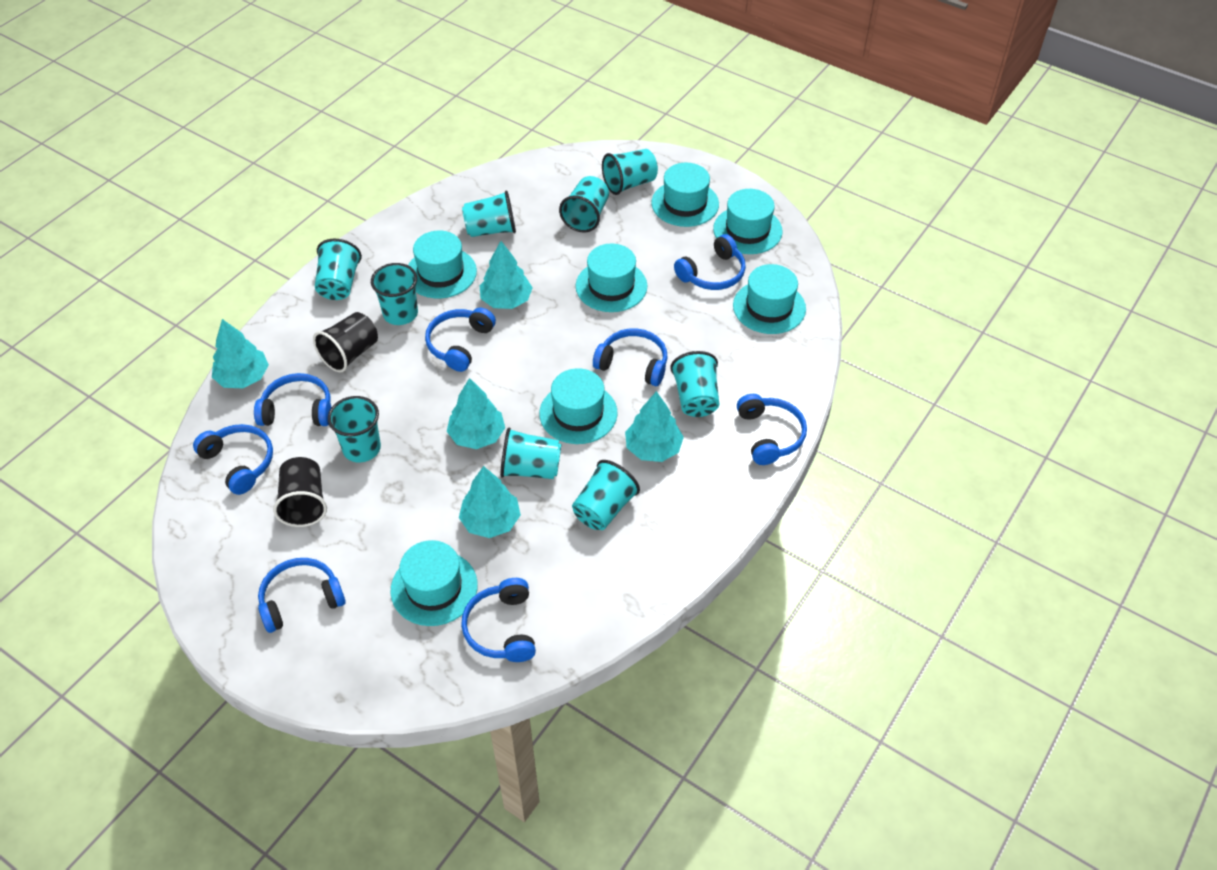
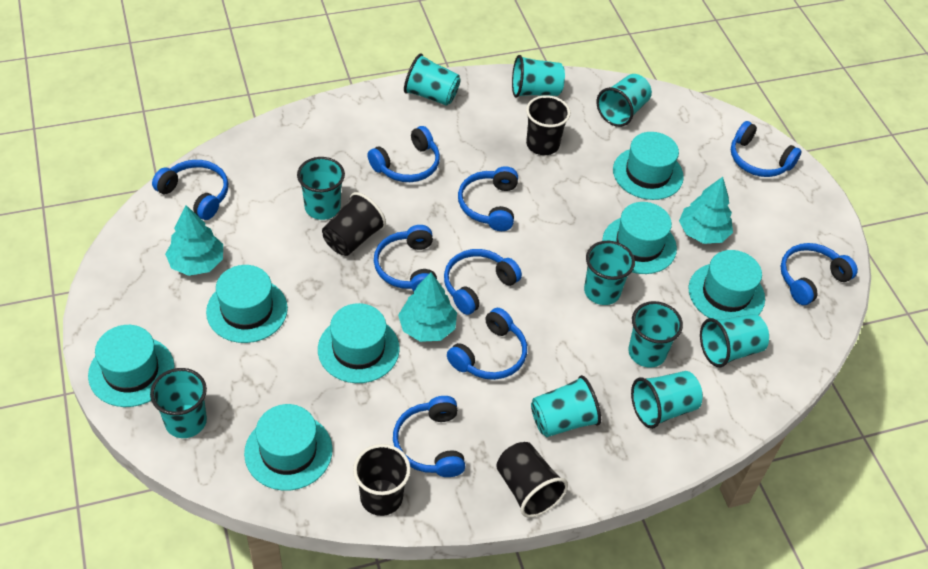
black cup: [273,457,327,527] [313,312,378,372] = 2 -> [322,192,386,256] [353,444,411,516] [496,442,568,518] [526,95,570,155] = 4
blue headphones: [193,424,273,495] [254,373,331,426] [258,558,346,633] [425,308,496,372] [461,578,536,662] [593,328,667,386] [674,234,746,290] [737,394,807,465] = 8 -> [152,160,228,220] [367,126,440,182] [374,225,437,291] [393,396,465,477] [444,249,522,315] [447,308,527,380] [458,166,518,231] [731,121,802,177] [780,243,858,305] = 9
turquoise cup: [315,239,362,300] [328,396,381,462] [371,263,418,325] [462,191,516,237] [500,428,562,479] [559,176,609,232] [572,460,640,530] [602,149,658,195] [670,351,719,417] = 9 -> [150,368,207,438] [297,157,345,220] [404,54,461,106] [512,55,565,98] [531,375,601,437] [584,241,635,305] [596,74,652,127] [628,301,683,368] [631,371,703,429] [700,314,769,367] = 10
turquoise tree: [212,319,269,388] [447,378,505,449] [459,466,521,538] [480,241,533,309] [625,391,684,462] = 5 -> [165,205,223,276] [398,272,457,342] [679,177,733,244] = 3

